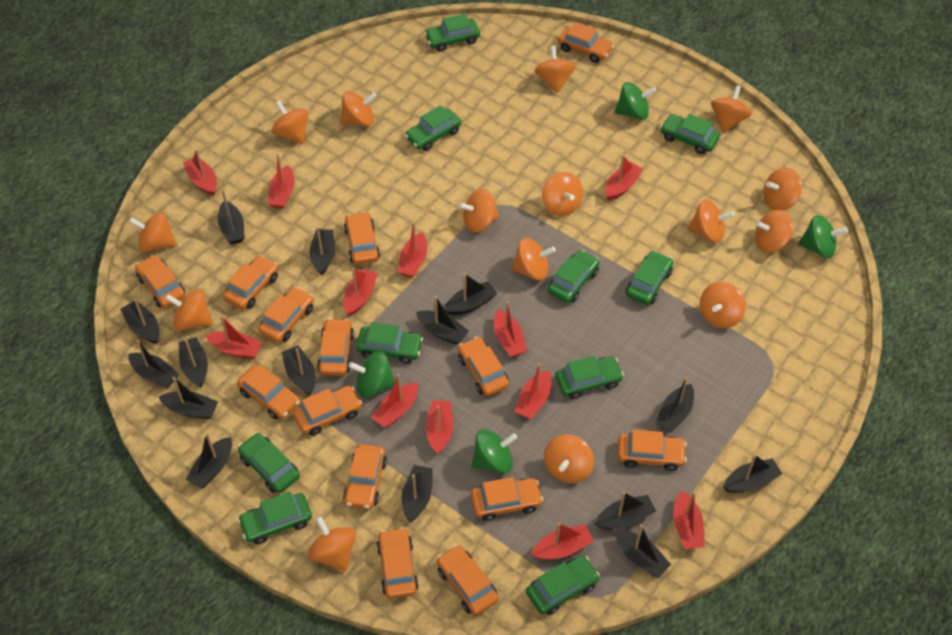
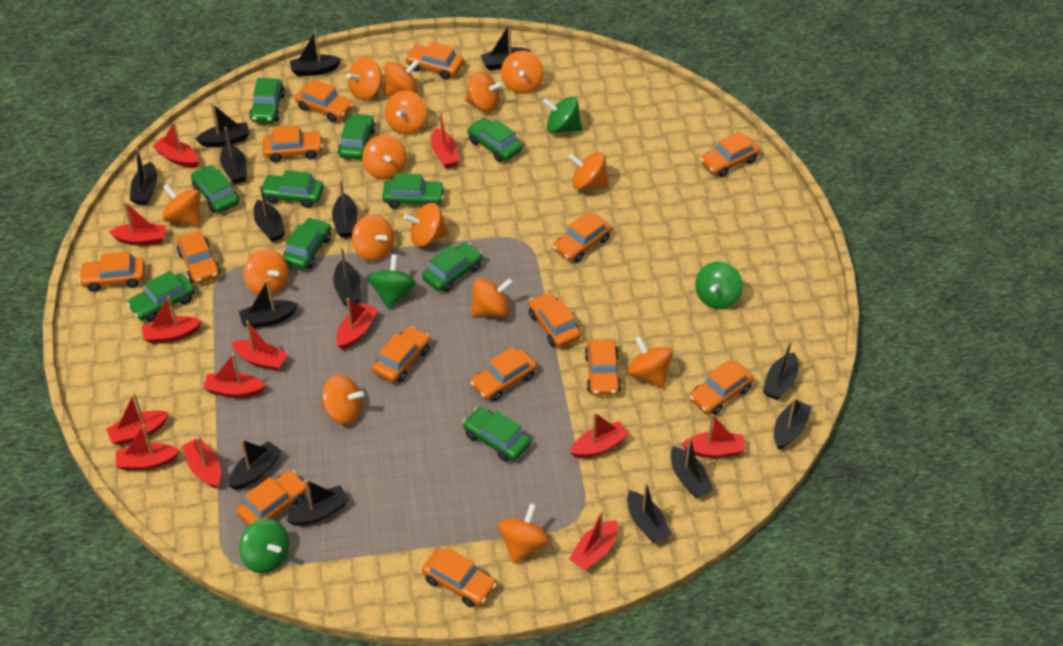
red boat: [183,149,217,196] [205,315,263,359] [268,154,295,209] [344,268,378,316] [371,374,418,428] [398,222,427,278] [425,400,453,454] [494,301,527,357] [515,364,551,419] [531,522,594,560] [605,155,643,201] [673,491,704,549] = 12 -> [106,393,169,445] [109,201,166,246] [116,425,180,470] [142,296,202,344] [152,122,199,168] [182,437,221,489] [203,354,266,398] [231,320,288,371] [336,298,378,350] [431,112,459,168] [569,511,618,571] [570,412,629,458] [682,414,745,458] = 13

